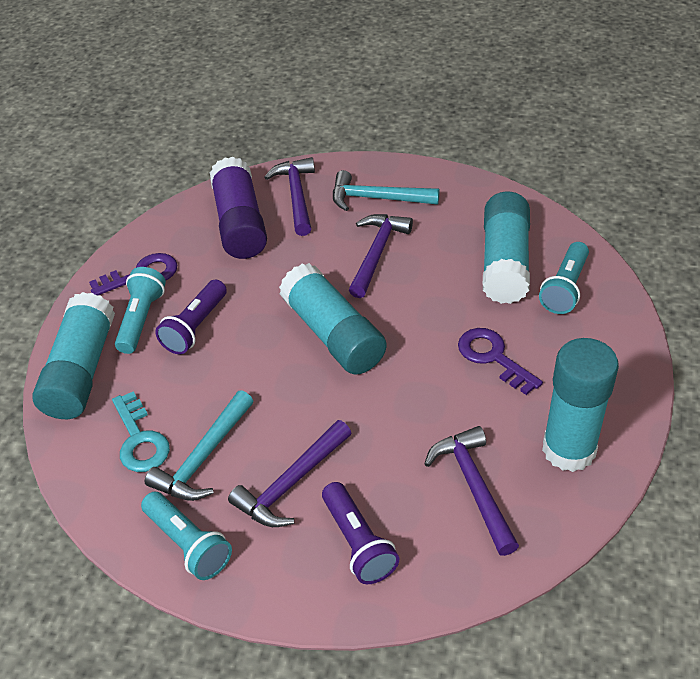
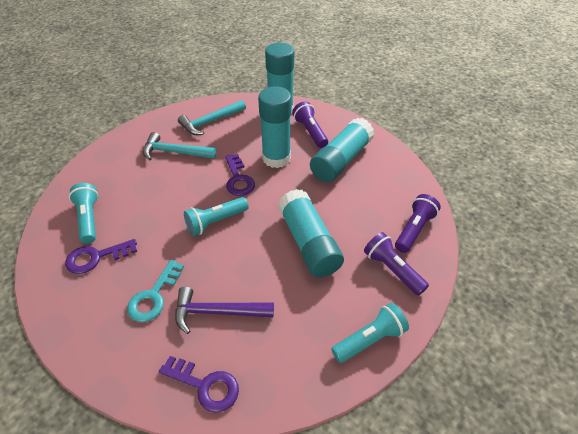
purple flashlight: [155,280,227,354] [322,482,399,584] = 2 -> [292,101,328,148] [364,232,429,296] [395,194,441,253] = 3
purple glue stick: [210,156,267,259] = 1 -> none = 0
purple hammer: [228,420,351,527] [264,157,315,236] [349,214,413,298] [424,426,519,556] = 4 -> [175,287,274,334] = 1
purple key: [89,253,177,295] [458,328,543,395] = 2 -> [65,239,137,274] [159,356,239,412] [225,154,255,196] = 3

